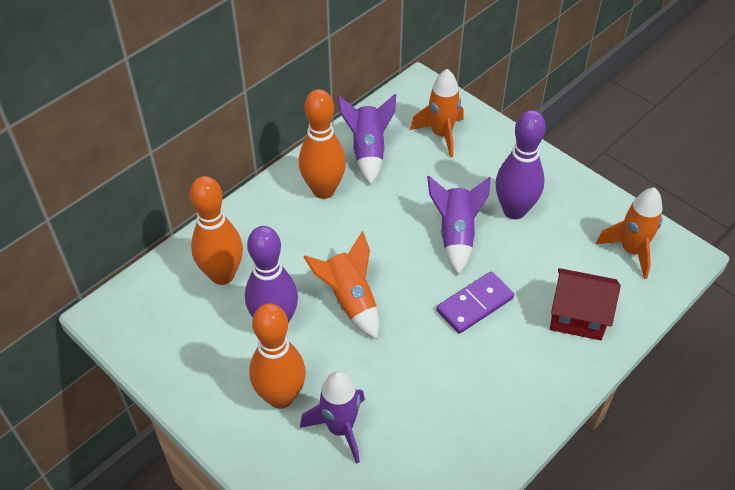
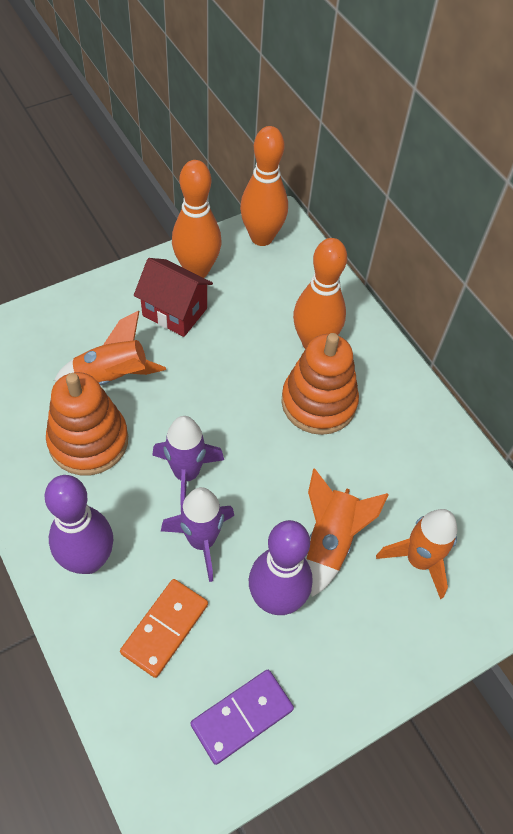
orange domino: none = 0 -> [120,579,208,678] = 1
orange stacking toy: none = 0 -> [46,372,128,475] [281,333,359,435] = 2
purple rocket: [300,371,365,464] [337,94,396,185] [427,176,491,275] = 3 -> [152,416,224,511] [161,487,234,582] = 2

